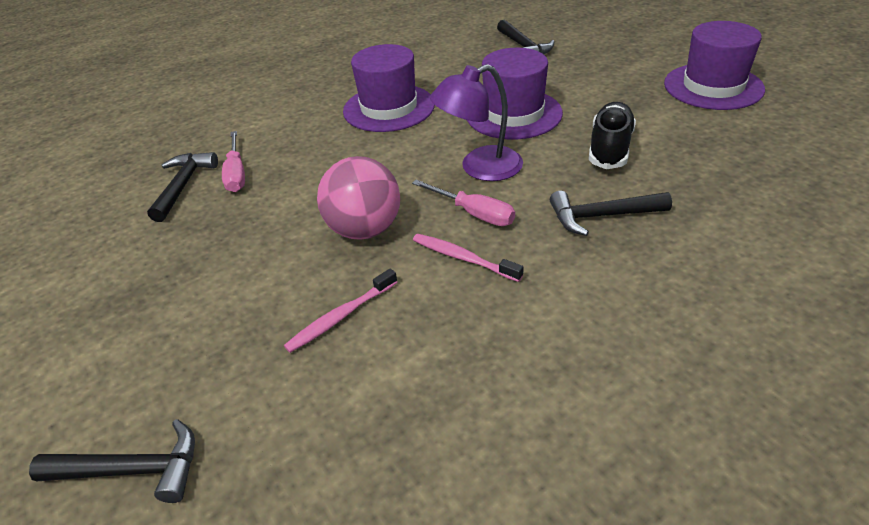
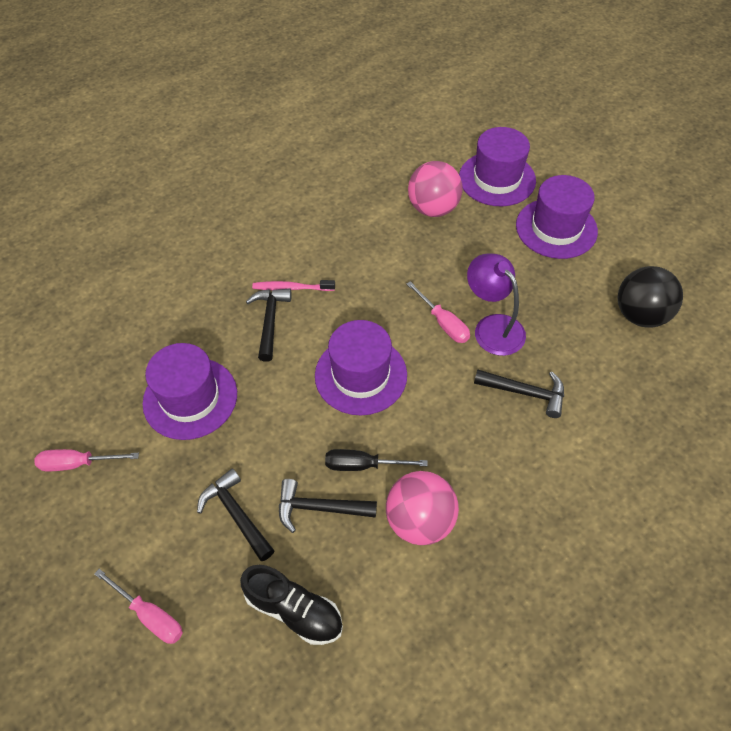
black ball: none = 0 -> [617,266,683,328] = 1
black screwdriver: none = 0 -> [325,449,428,471] = 1
pink ball: [317,156,400,240] = 1 -> [386,471,459,545] [408,161,463,217] = 2
pink screwdriver: [222,131,245,192] [412,179,515,226] = 2 -> [34,449,139,471] [94,569,183,644] [407,281,470,343] = 3
pink toothbrush: [284,269,397,353] [413,234,524,282] = 2 -> [252,280,335,291] = 1
purple hat: [343,44,435,132] [467,48,563,139] [664,21,765,110] = 3 -> [143,343,237,440] [315,320,407,415] [459,127,536,206] [516,175,598,259] = 4

